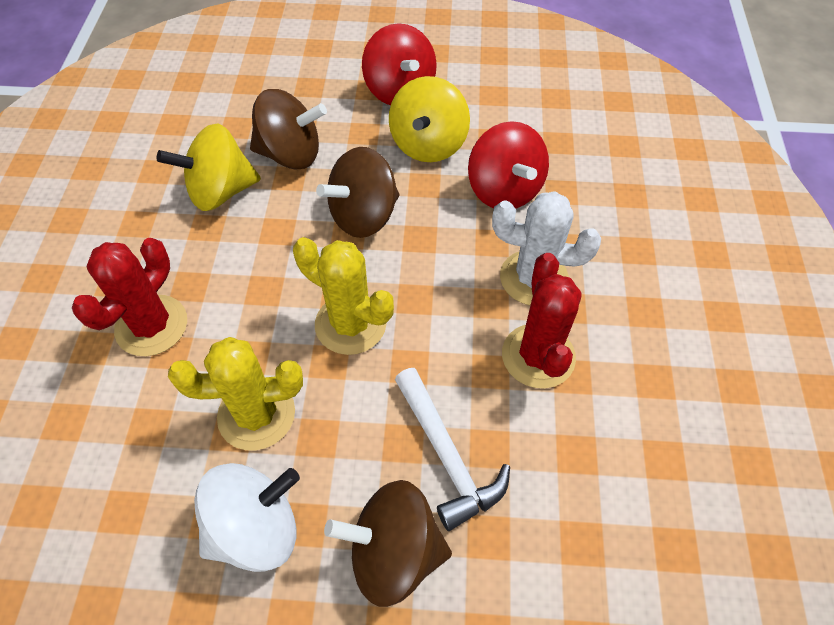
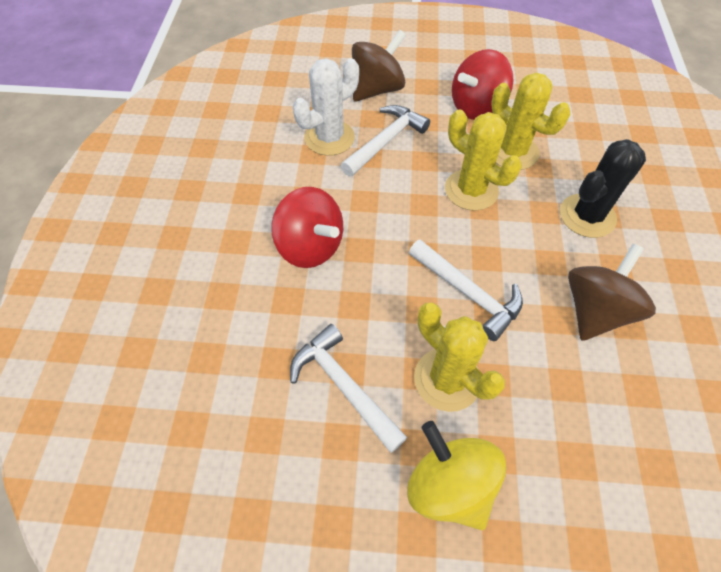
black cactus: none = 0 -> [560,139,646,238] = 1
brown spinning top: [250,89,327,169] [316,147,399,238] [324,480,452,607] = 3 -> [352,30,406,102] [568,244,656,341] = 2
red cactus: [72,238,187,356] [502,253,582,388] = 2 -> none = 0
white hammer: [395,368,510,531] = 1 -> [290,324,407,453] [341,105,430,177] [409,239,523,341] = 3
white spinning top: [194,463,300,572] = 1 -> none = 0
yellow cactus: [168,337,303,451] [293,237,394,355] = 2 -> [414,302,505,412] [445,109,521,211] [491,73,570,170] = 3
yellow spinning top: [157,123,261,211] [389,76,470,162] = 2 -> [407,421,506,530] = 1

